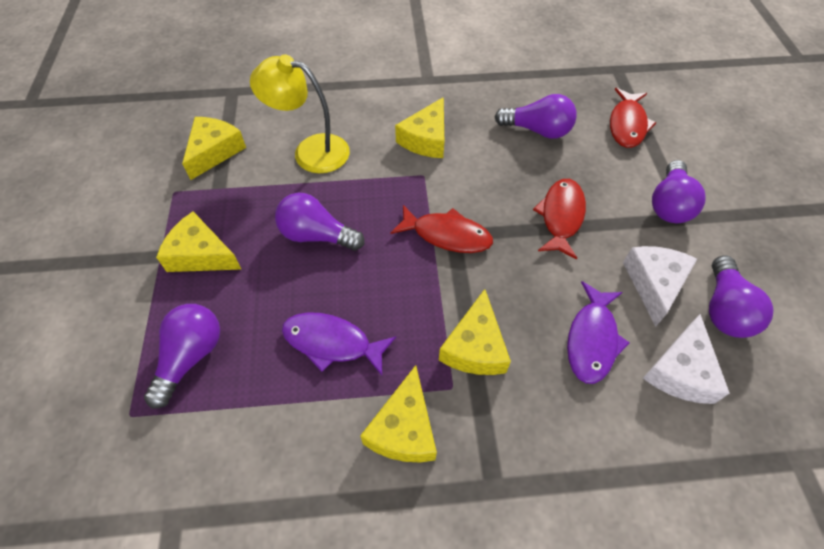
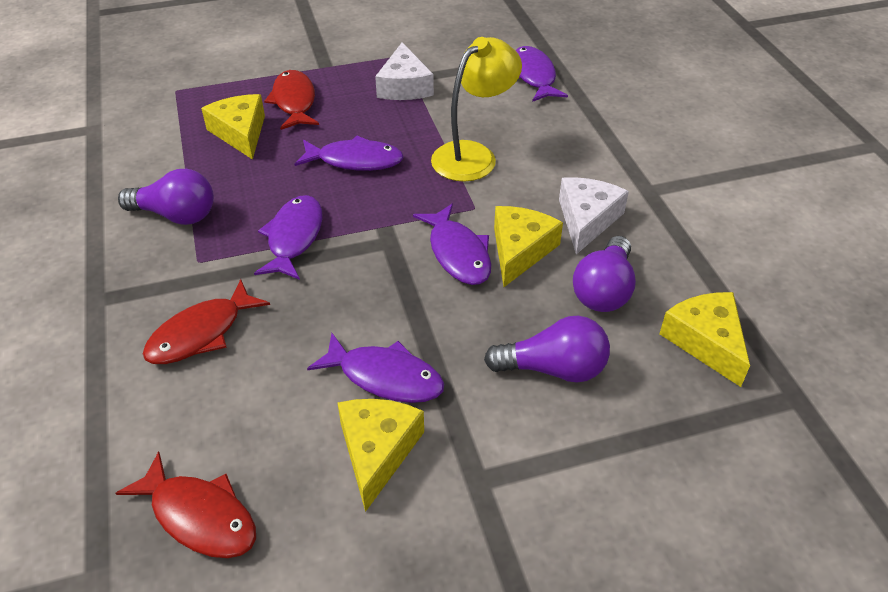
purple fish: [282,312,396,375] [567,281,630,384] = 2 -> [254,195,323,280] [295,136,404,171] [307,333,444,403] [413,204,491,285] [515,46,568,102] = 5
purple light bulb: [144,304,220,409] [275,193,364,251] [495,94,577,139] [652,160,706,223] [709,256,774,338] = 5 -> [118,169,214,225] [484,316,610,383] [573,236,636,312] = 3
yellow cheese: [156,211,241,272] [182,117,246,180] [360,365,437,462] [395,97,444,158] [439,289,511,375] = 5 -> [201,94,265,160] [338,399,424,512] [494,206,563,287] [660,292,750,387] = 4

